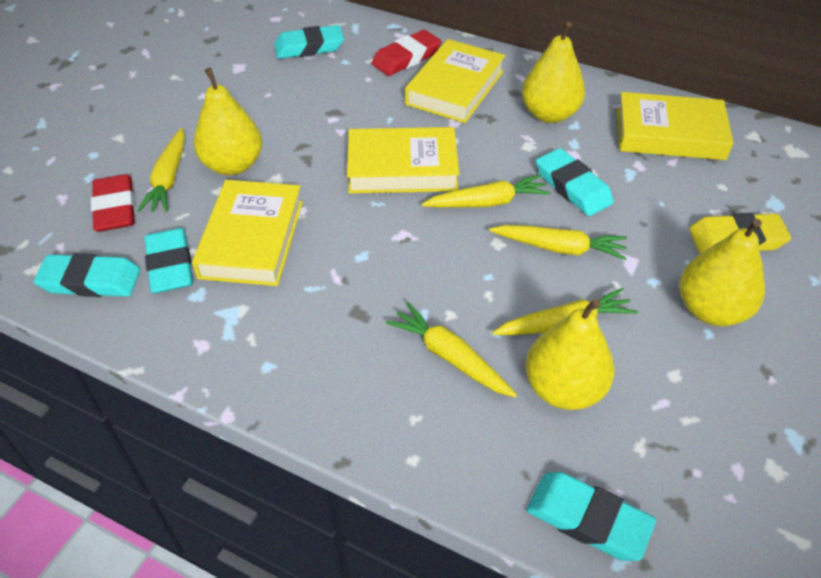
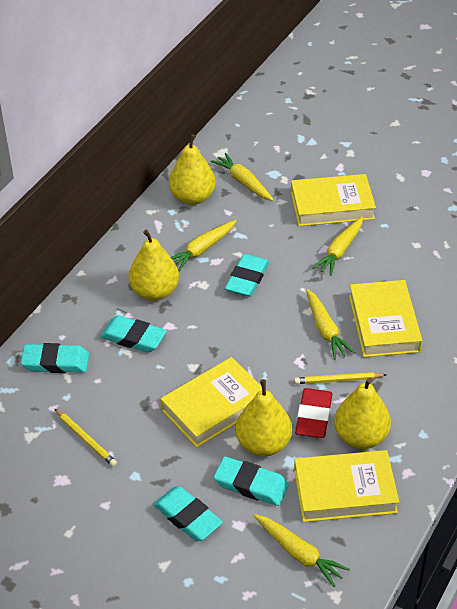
red eraser: [91,174,135,232] [372,30,442,76] = 2 -> [295,388,332,438] = 1
yellow eraser: [689,213,791,253] = 1 -> none = 0
yellow pencil: none = 0 -> [55,409,117,467] [294,372,387,384] = 2

